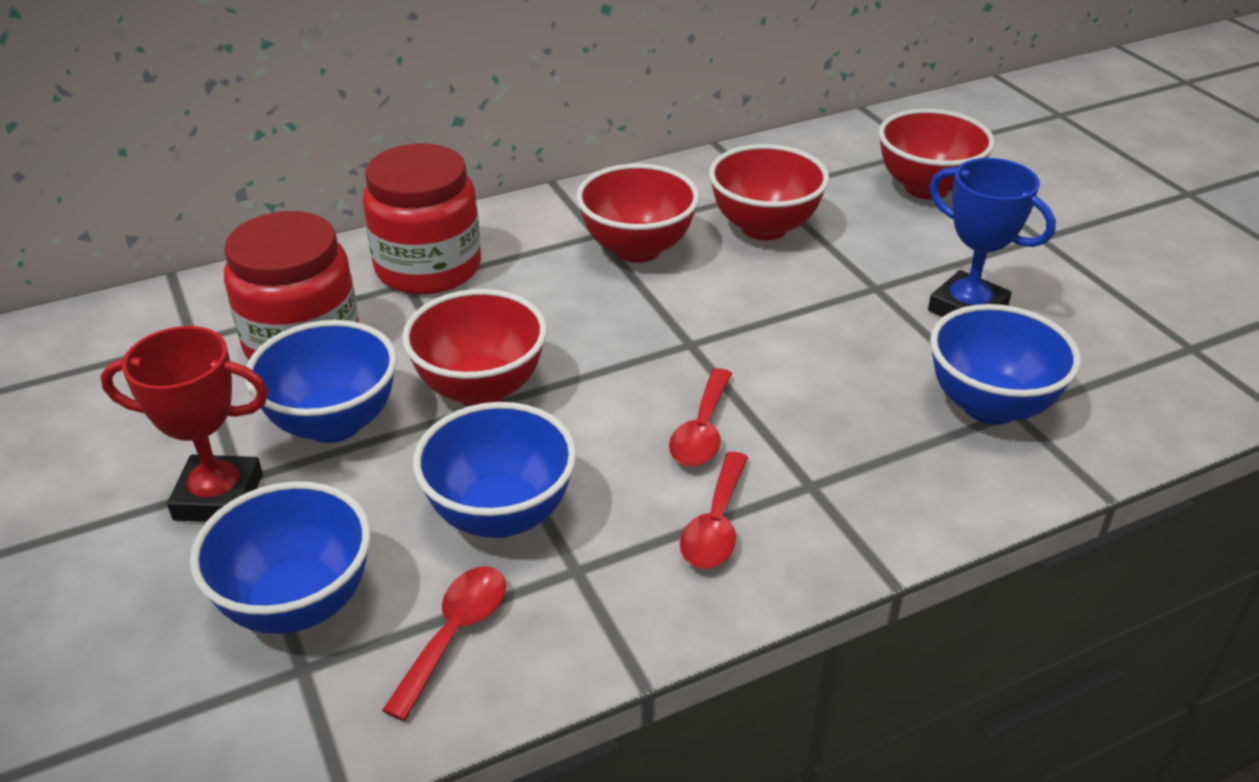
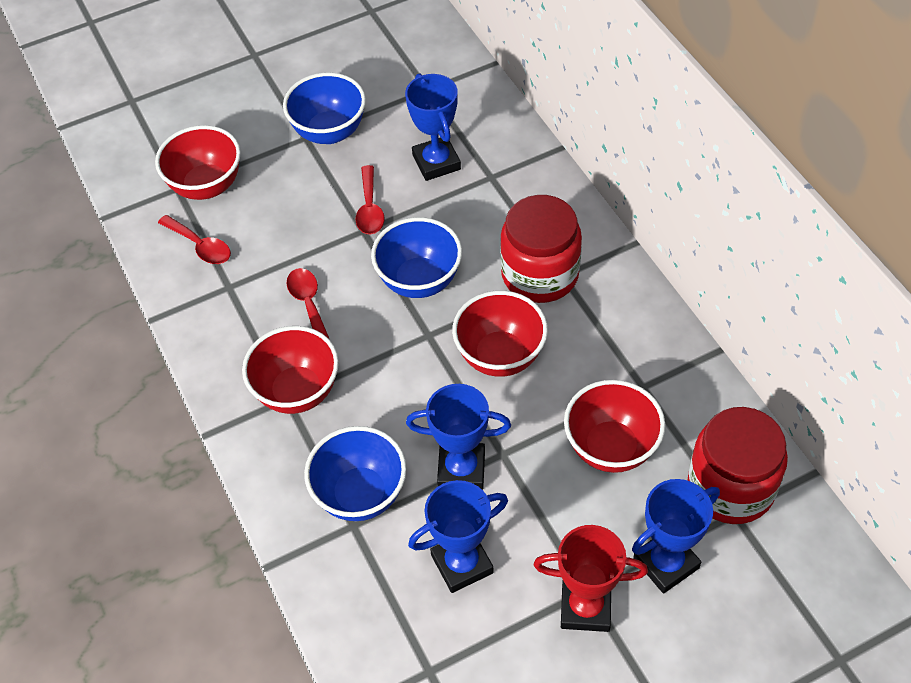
blue bowl: [190,481,371,634] [245,320,397,443] [413,402,577,538] [930,304,1081,425] = 4 -> [283,73,366,144] [304,426,407,521] [371,217,462,298] = 3
blue trophy: [928,158,1056,317] = 1 -> [405,73,461,181] [406,384,511,490] [408,480,508,593] [632,479,720,594] = 4

